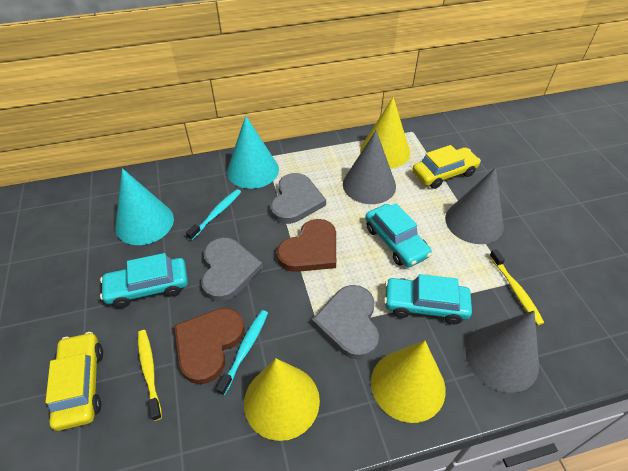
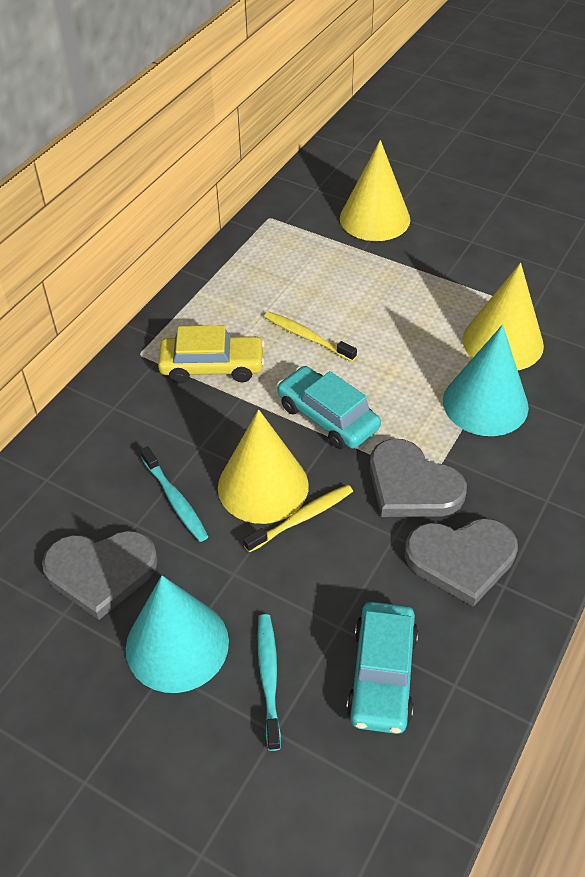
brown heart: [174,308,245,384] [277,219,336,272] = 2 -> none = 0
grey cone: [343,130,396,204] [445,167,504,244] [466,311,539,393] = 3 -> none = 0
turquoise car: [100,253,188,308] [365,203,432,267] [384,274,472,324] = 3 -> [277,366,381,449] [346,602,418,734] = 2
yellow car: [45,332,103,431] [412,145,481,189] = 2 -> [158,326,265,383] = 1

